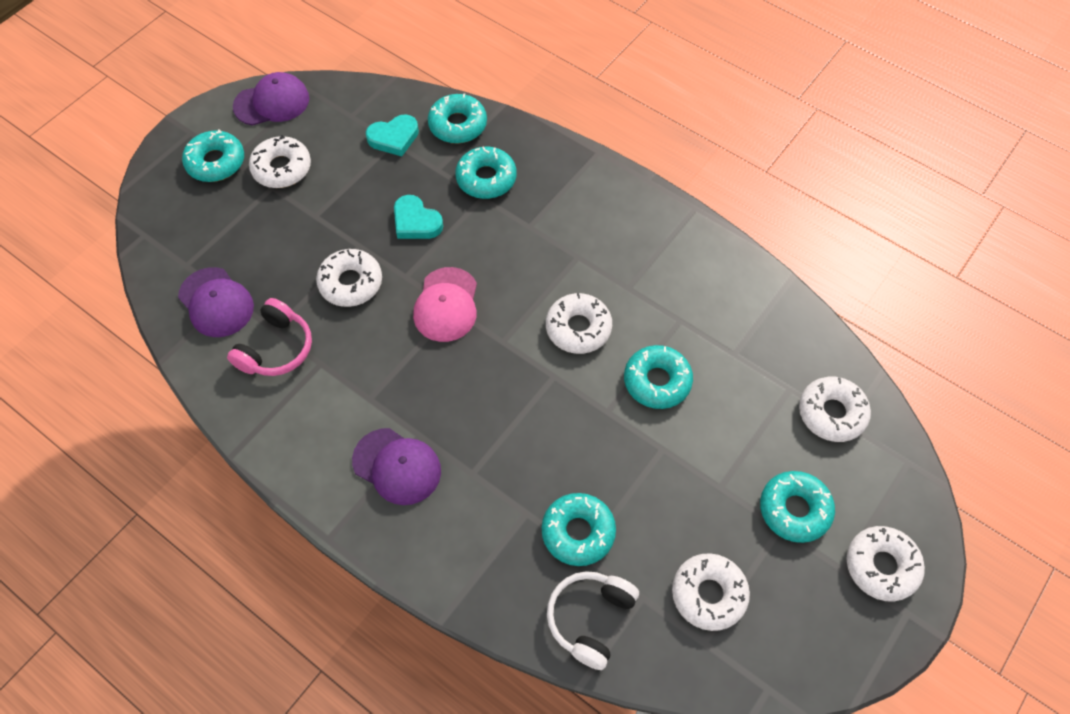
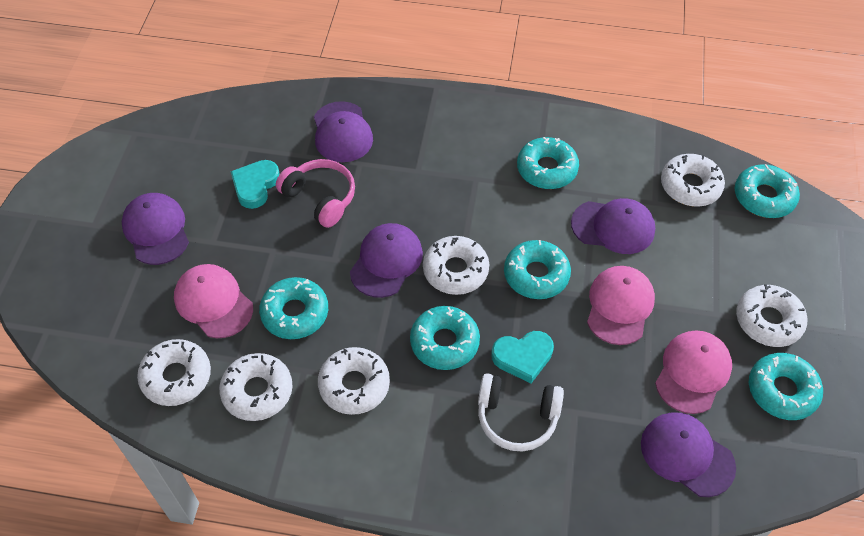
pink cap: [413,267,477,342] = 1 -> [174,264,253,338] [587,266,655,345] [655,330,732,414] = 3
purple cap: [178,267,254,337] [233,72,309,126] [352,428,441,505] = 3 -> [122,193,189,265] [314,101,373,162] [350,223,423,298] [571,198,655,254] [641,412,736,497] = 5

